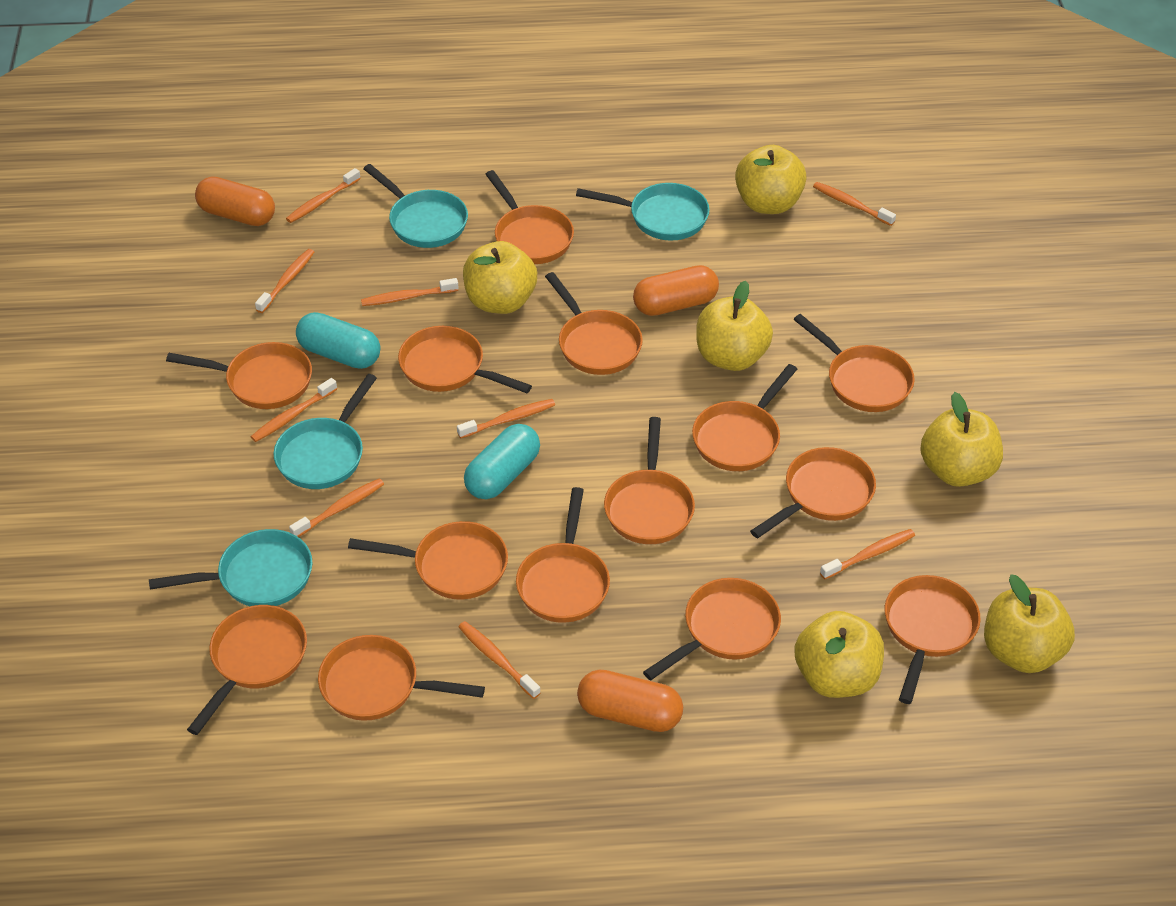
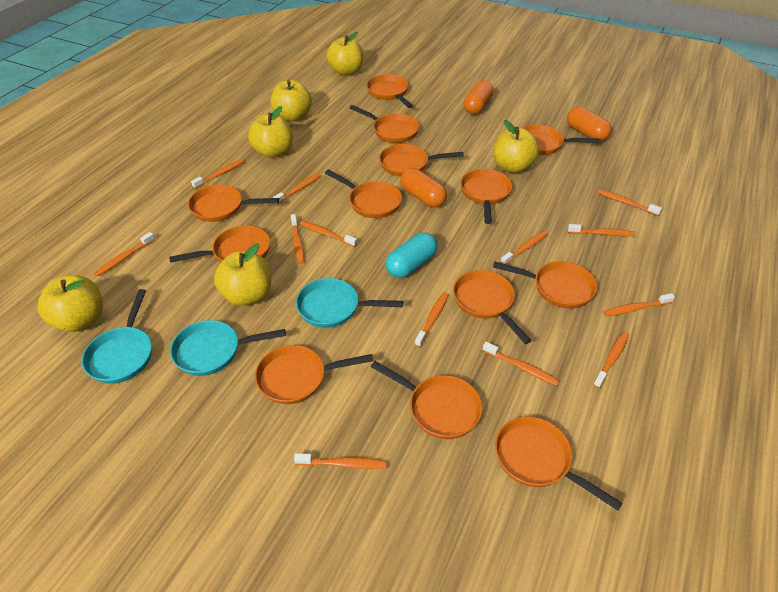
orange pan: [166,342,312,409] [187,605,307,735] [318,635,485,721] [348,521,508,600] [398,326,532,393] [485,170,574,264] [516,487,610,623] [545,272,643,375] [604,417,695,544] [643,578,781,680] [692,364,797,471] [750,447,876,538] [794,314,915,412] [885,575,981,704] = 14 -> [169,225,270,263] [188,184,279,222] [255,345,373,404] [325,169,402,218] [350,105,419,143] [366,74,413,108] [371,361,482,439] [379,144,464,176] [453,270,532,344] [461,169,512,224] [493,261,597,308] [495,416,623,511] [522,124,600,155] = 13
orange toothbrush: [251,378,337,442] [255,249,314,313] [286,168,361,223] [289,478,384,537] [361,278,458,306] [457,399,555,439] [459,621,540,699] [813,182,896,226] [820,529,915,579] = 9 -> [94,232,155,277] [191,159,243,189] [273,173,321,205] [291,214,304,264] [294,453,387,469] [300,221,357,247] [415,292,449,347] [482,342,559,385] [500,231,548,264] [568,224,635,236] [593,332,629,388] [598,189,662,216] [603,293,675,316] = 13
turquoise capsule: [296,312,380,369] [464,424,540,499] = 2 -> [386,232,437,278] = 1
turquoise pan: [149,529,312,606] [274,374,377,489] [363,164,468,248] [576,183,710,241] = 4 -> [82,289,152,384] [170,320,286,376] [296,278,403,328] = 3

